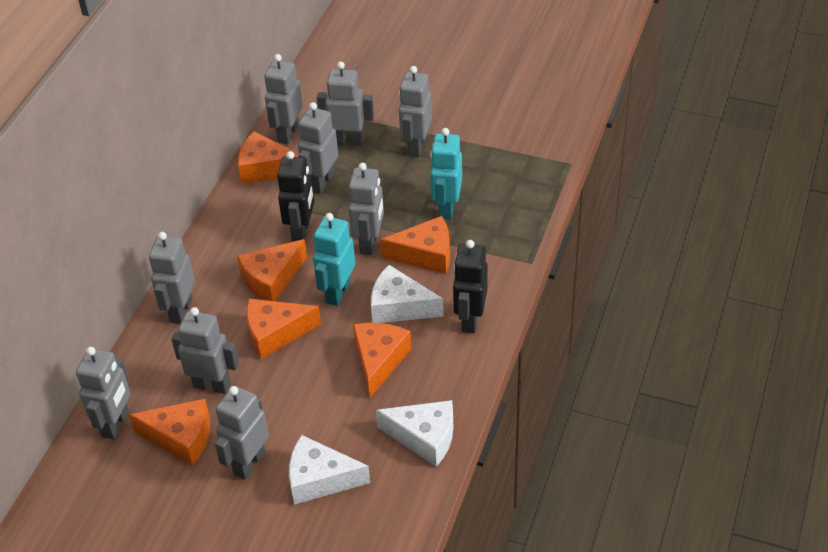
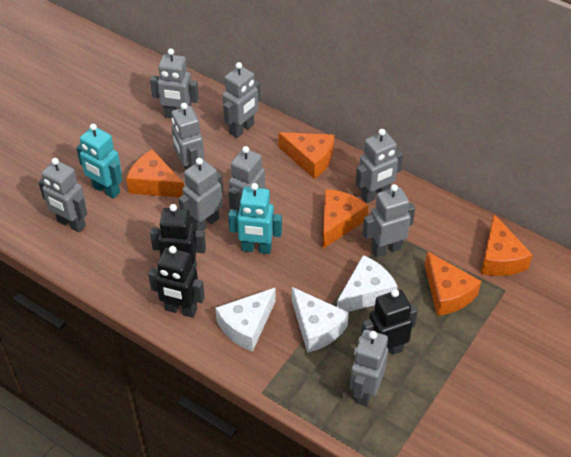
black robot: [277,151,314,242] [453,240,488,333] = 2 -> [148,246,205,318] [150,204,206,268] [361,289,418,355] = 3
orange cheese: [129,399,210,466] [237,239,307,301] [238,131,299,184] [246,299,321,359] [353,323,411,398] [380,216,450,274] = 6 -> [126,149,184,197] [278,132,334,179] [322,189,368,249] [425,251,481,316] [481,214,533,276] = 5

